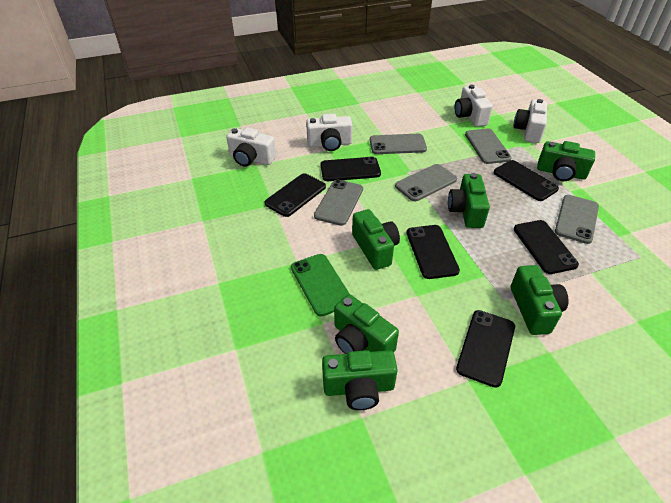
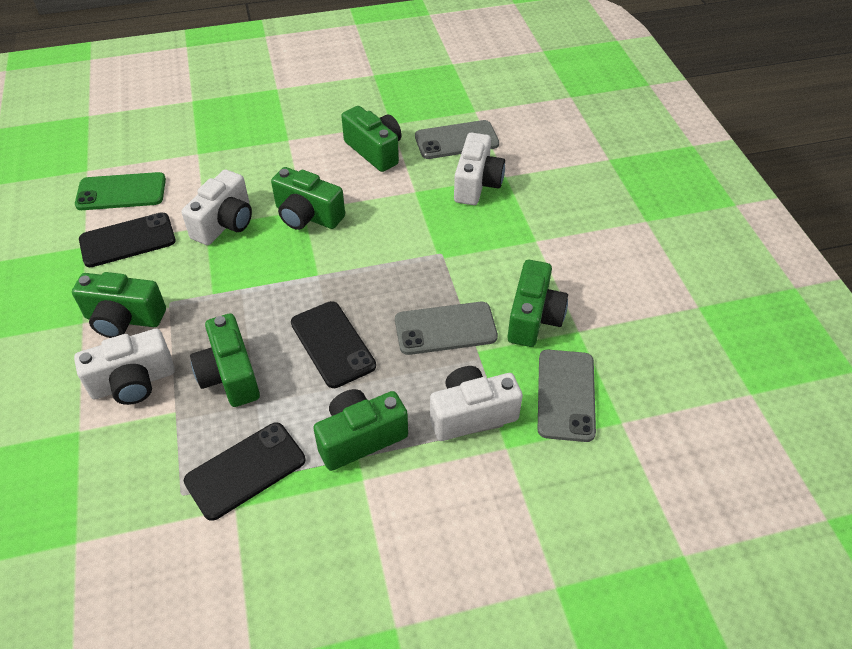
black phone: [265,173,326,217] [320,157,381,181] [407,225,460,279] [456,310,515,388] [494,160,559,201] [514,220,579,274] = 6 -> [79,213,176,267] [184,422,305,521] [291,301,376,388] = 3
grey phone: [314,179,363,226] [370,134,427,154] [395,164,457,201] [465,128,512,164] [555,195,599,244] = 5 -> [395,302,498,355] [415,120,499,159] [538,350,596,442] = 3

